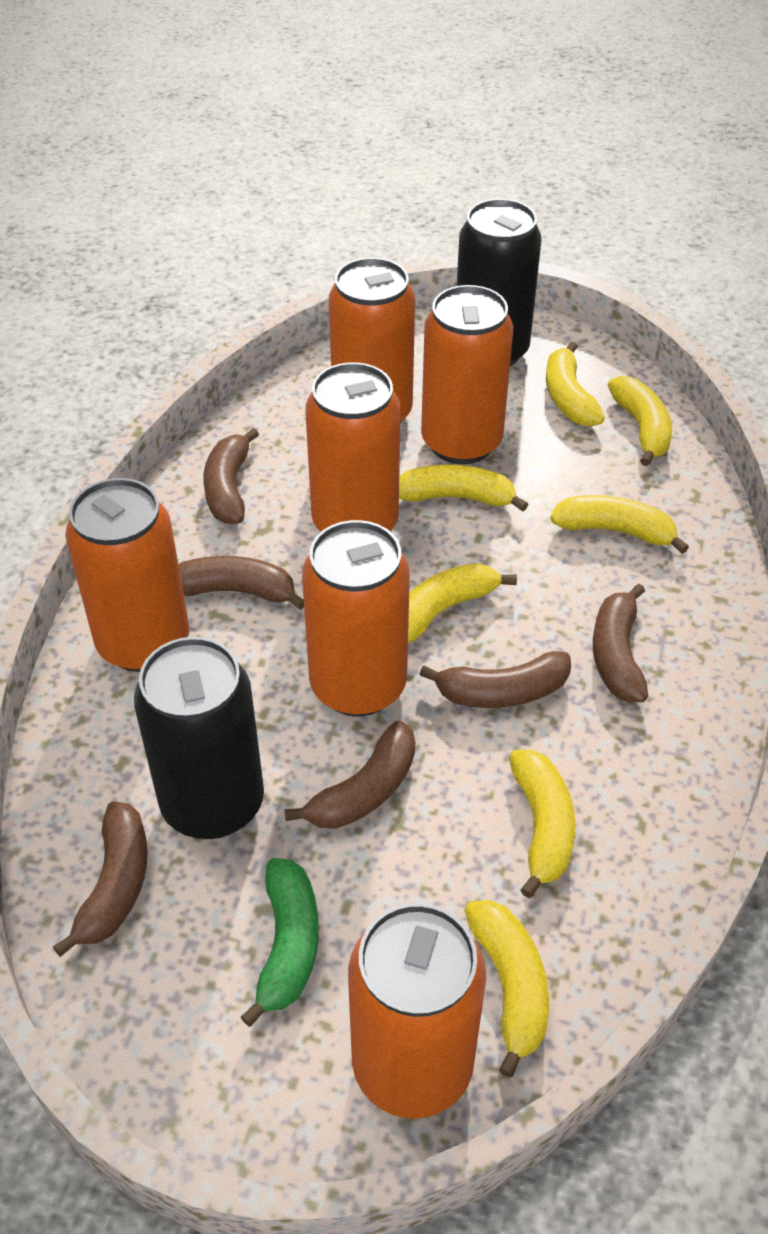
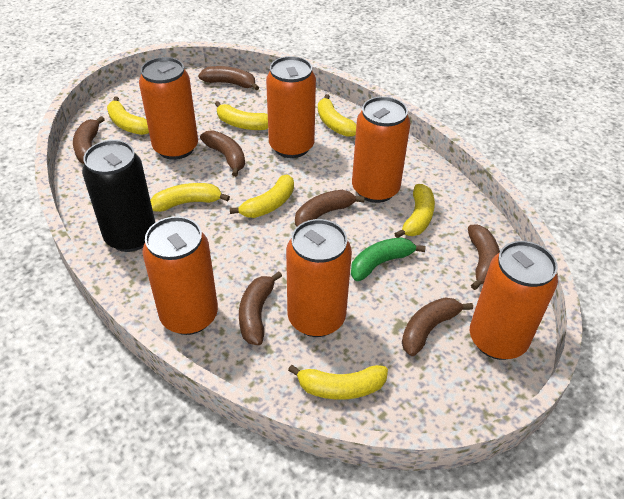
black can: [134,637,264,839] [457,199,542,366] = 2 -> [82,140,155,252] = 1
brown banana: [53,801,148,957] [178,556,304,610] [203,428,259,524] [284,721,415,829] [419,651,571,708] [593,584,648,702] = 6 -> [73,116,105,164] [198,66,259,90] [200,130,245,177] [239,271,282,345] [295,190,365,226] [402,297,473,356] [468,224,500,290] = 7

